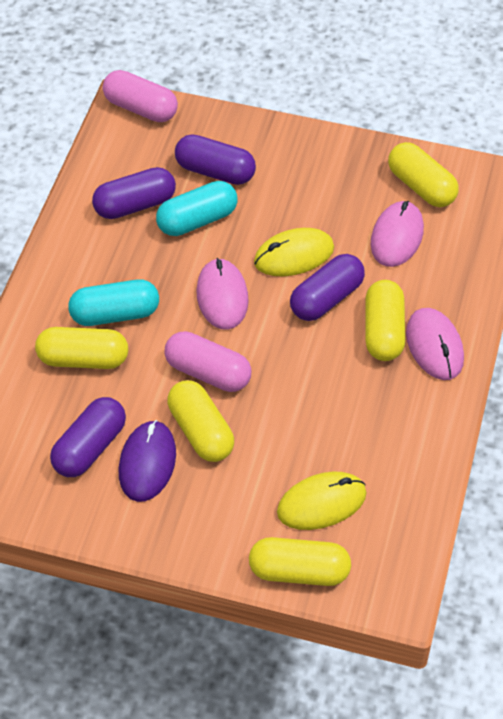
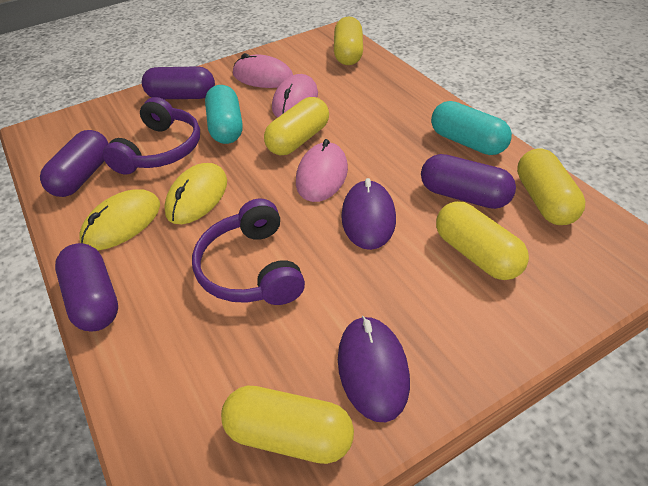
pink capsule: [103,70,178,122] [164,331,251,392] = 2 -> none = 0
purple headphones: none = 0 -> [103,97,200,175] [192,198,305,305] = 2
purple mouse: [119,420,176,502] = 1 -> [338,316,410,422] [341,178,396,250] = 2

